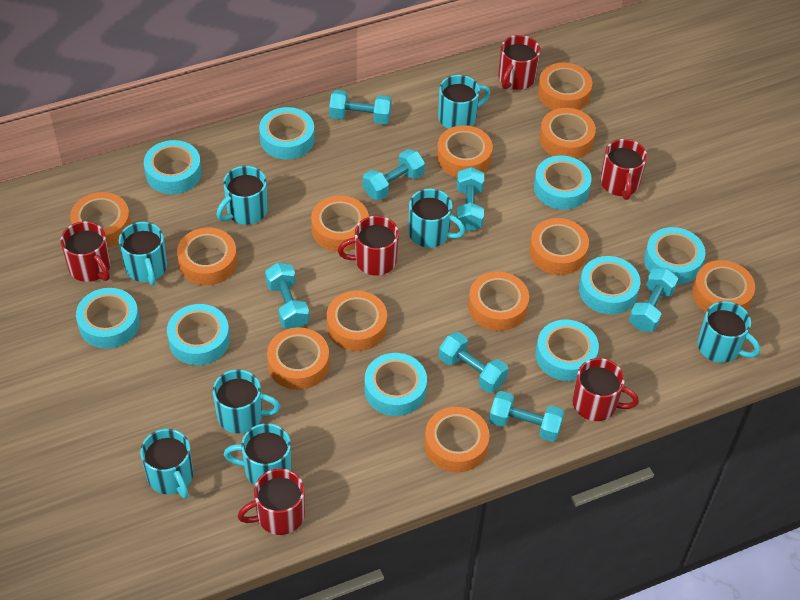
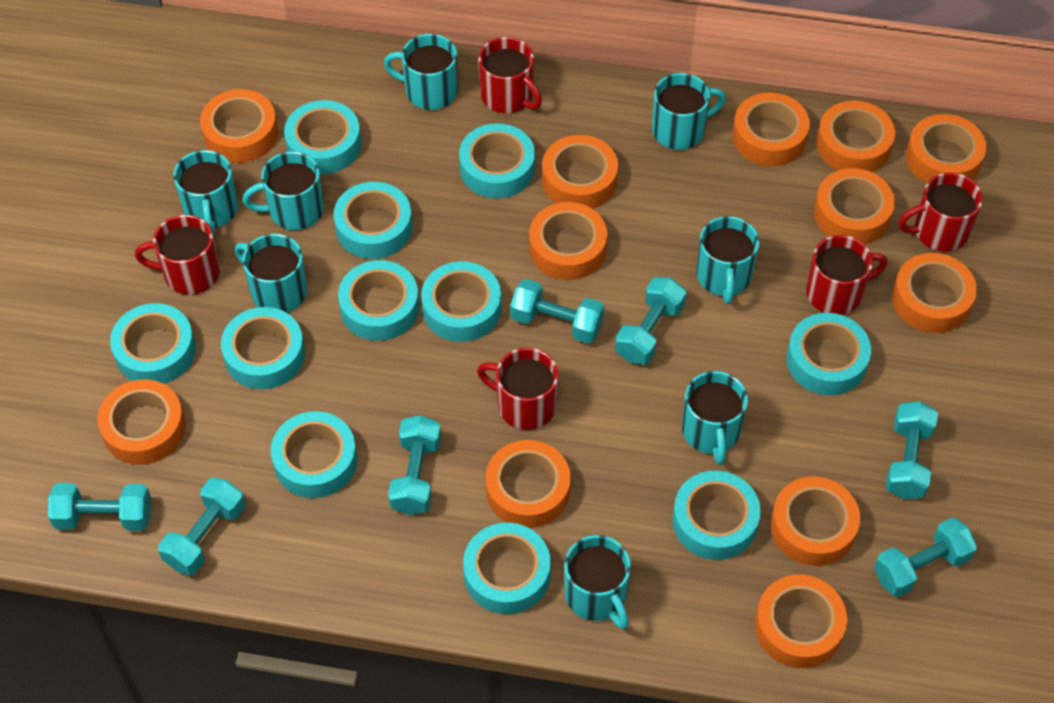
red mug: [61,221,111,282] [237,469,305,535] [338,216,399,276] [498,35,540,90] [572,358,639,421] [600,139,647,200] = 6 -> [135,215,220,295] [477,348,559,430] [478,37,542,113] [806,235,888,315] [898,172,983,252] = 5
turquoise tape: [76,288,140,349] [144,140,202,194] [167,304,230,365] [259,107,315,160] [365,353,427,416] [534,156,592,210] [536,319,599,381] [579,256,640,315] [644,227,705,284] = 9 -> [110,303,196,384] [221,307,305,389] [271,411,357,498] [284,100,361,174] [334,182,412,259] [338,260,419,341] [421,261,501,342] [459,123,535,198] [463,523,551,614] [672,471,761,560] [787,313,871,395] = 11

